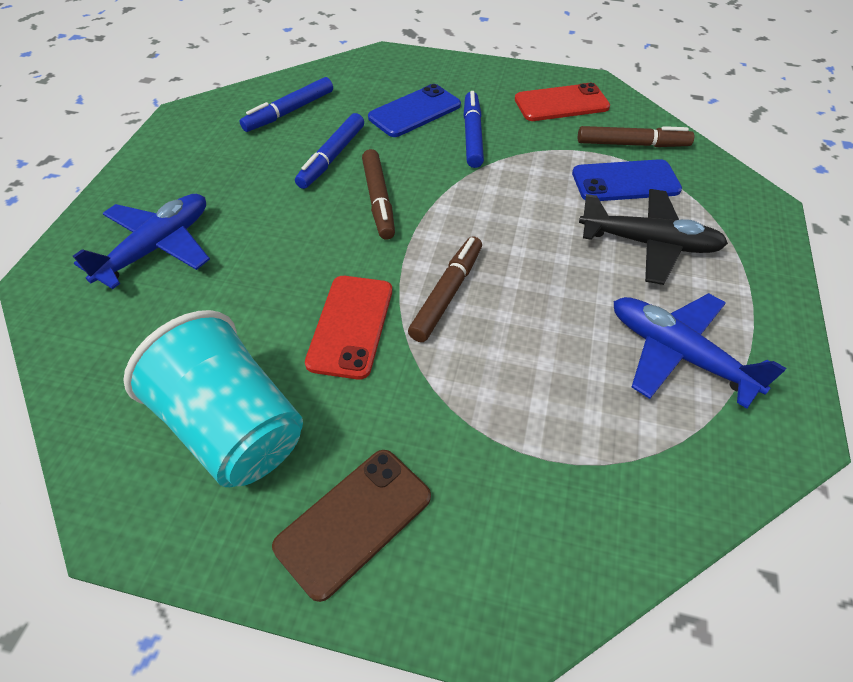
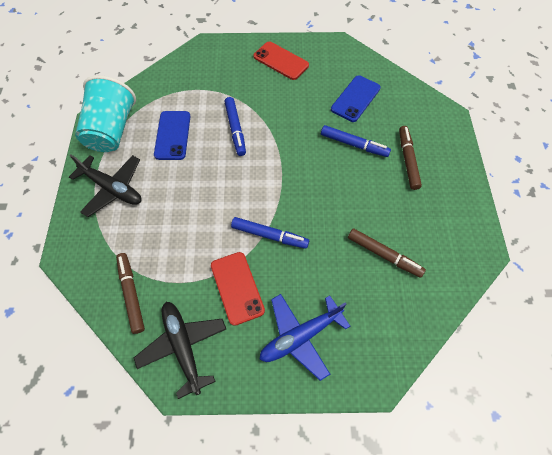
black plane: [579,189,728,285] = 1 -> [69,155,142,217] [134,302,226,399] = 2
blue plane: [73,194,210,289] [614,293,786,408] = 2 -> [259,294,350,381] = 1
brown phone: [272,450,431,602] = 1 -> none = 0

